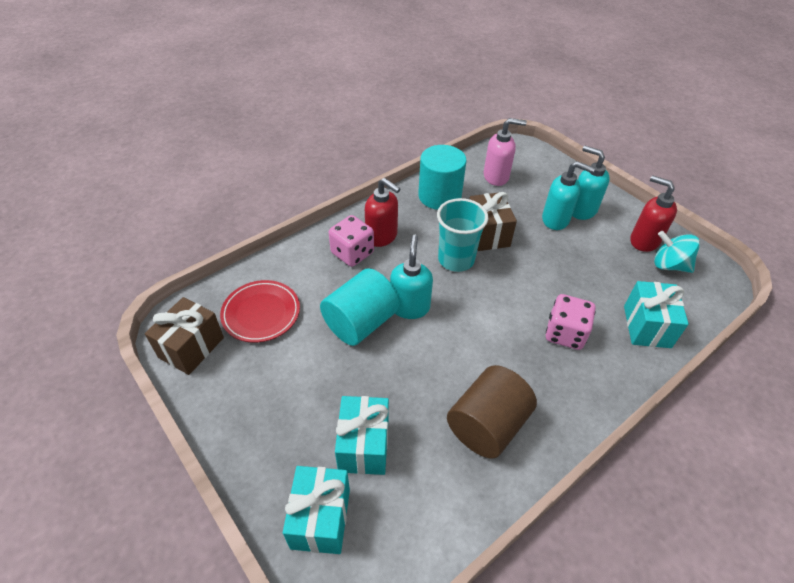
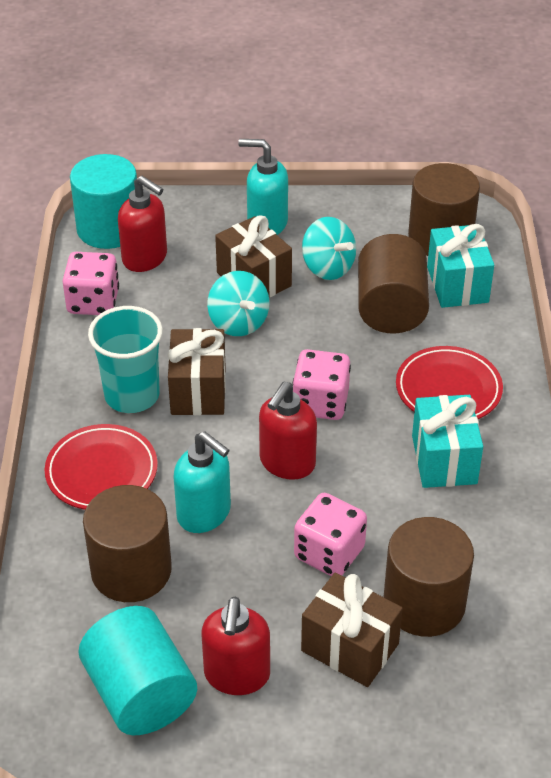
brown cylinder: [447,365,537,459] = 1 -> [83,485,172,602] [358,234,429,334] [384,517,474,637] [408,163,480,256] = 4
brown gift: [145,297,224,375] [470,192,517,251] = 2 -> [168,328,226,415] [215,215,292,297] [301,572,403,687] = 3
pink dice: [329,215,374,267] [546,294,596,350] = 2 -> [62,252,119,315] [293,349,351,420] [294,493,367,576] = 3
pink soap dispenser: [484,118,527,186] = 1 -> none = 0
red plate: [220,280,300,343] = 1 -> [45,424,158,510] [396,346,503,419] = 2
red soap dispenser: [365,178,401,247] [630,175,677,252] = 2 -> [118,176,167,272] [202,597,270,695] [259,382,317,480] = 3
turquoise gift: [283,466,350,554] [335,396,389,475] [624,281,689,348] = 3 -> [412,395,483,488] [427,224,494,308] = 2
turquoise soap dispenser: [390,235,433,319] [542,161,595,230] [572,146,610,220] = 3 -> [173,431,231,533] [238,139,288,235] = 2
turquoise spinning top: [654,231,700,273] = 1 -> [207,271,270,336] [302,217,356,280] = 2

